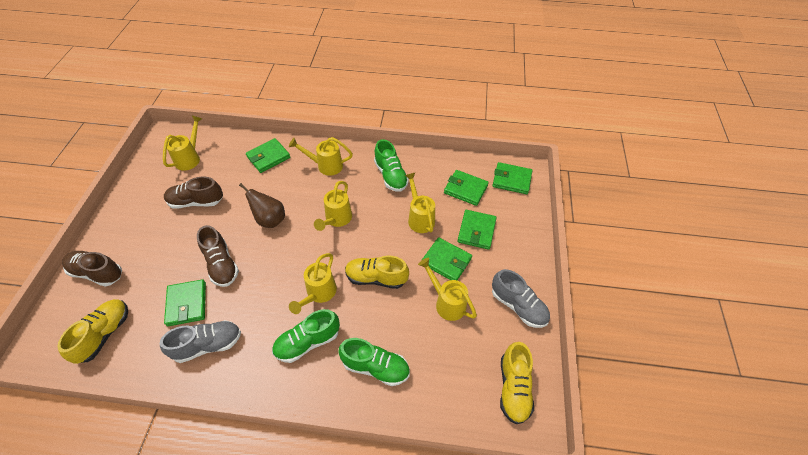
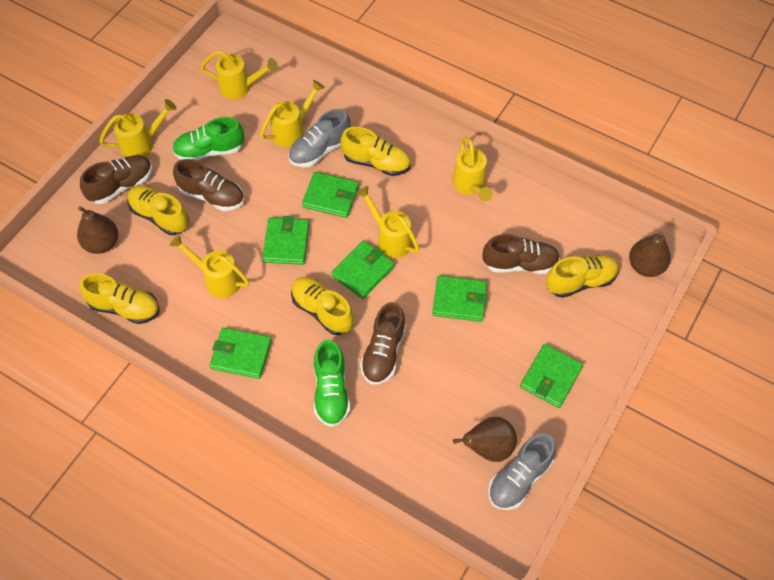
brown pear: [239,183,285,228] = 1 -> [77,206,118,254] [453,417,517,462] [629,231,671,277] = 3
brown shoe: [62,251,122,287] [164,177,223,209] [197,225,239,287] = 3 -> [80,155,152,204] [173,159,244,211] [360,302,406,385] [483,234,560,274] = 4
green shoe: [272,309,340,363] [338,338,410,386] [374,139,409,192] = 3 -> [172,117,244,161] [314,340,350,427] = 2
yellow shoe: [57,299,128,364] [345,255,409,289] [500,342,534,424] = 3 -> [79,273,160,324] [127,186,189,235] [291,277,354,335] [340,127,411,176] [546,255,619,298] = 5

